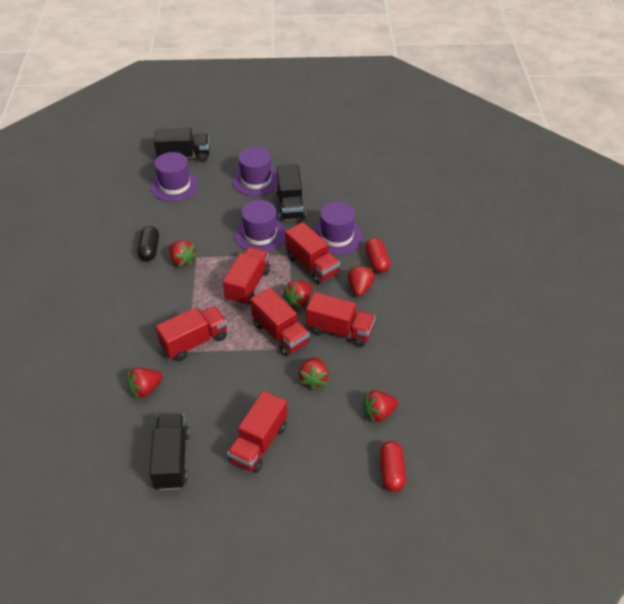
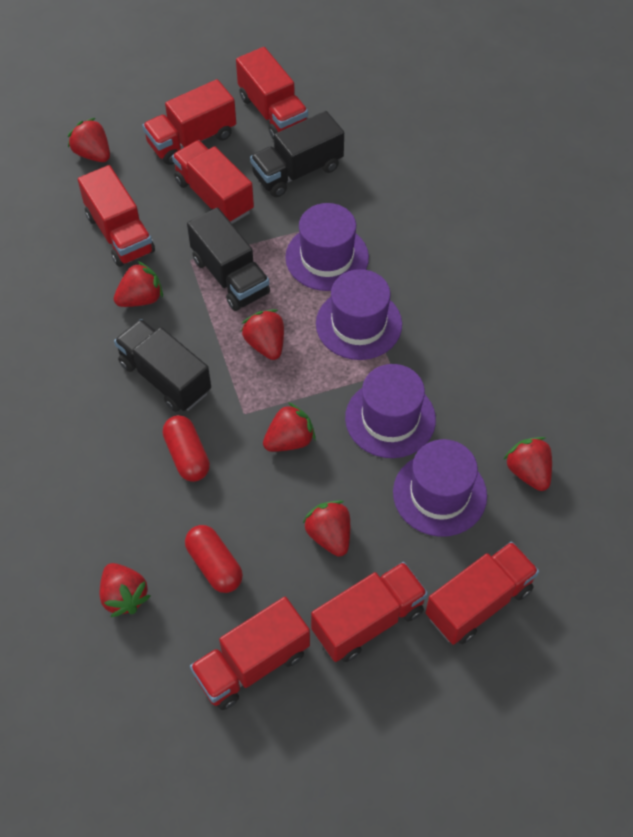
black capsule: [138,226,159,261] = 1 -> none = 0
red strawberry: [127,368,163,399] [169,240,198,266] [282,281,312,308] [299,357,329,390] [348,265,375,297] [362,391,398,423] = 6 -> [68,118,110,162] [100,563,151,617] [114,261,163,307] [241,309,284,360] [263,402,316,452] [303,500,350,557] [503,437,552,491] = 7
red truck: [156,306,227,361] [223,247,270,306] [227,391,288,473] [250,288,310,356] [285,222,340,284] [306,292,375,347] = 6 -> [78,165,155,267] [142,79,236,165] [172,140,254,224] [190,597,310,710] [236,47,308,140] [311,562,428,662] [426,542,539,645] = 7

